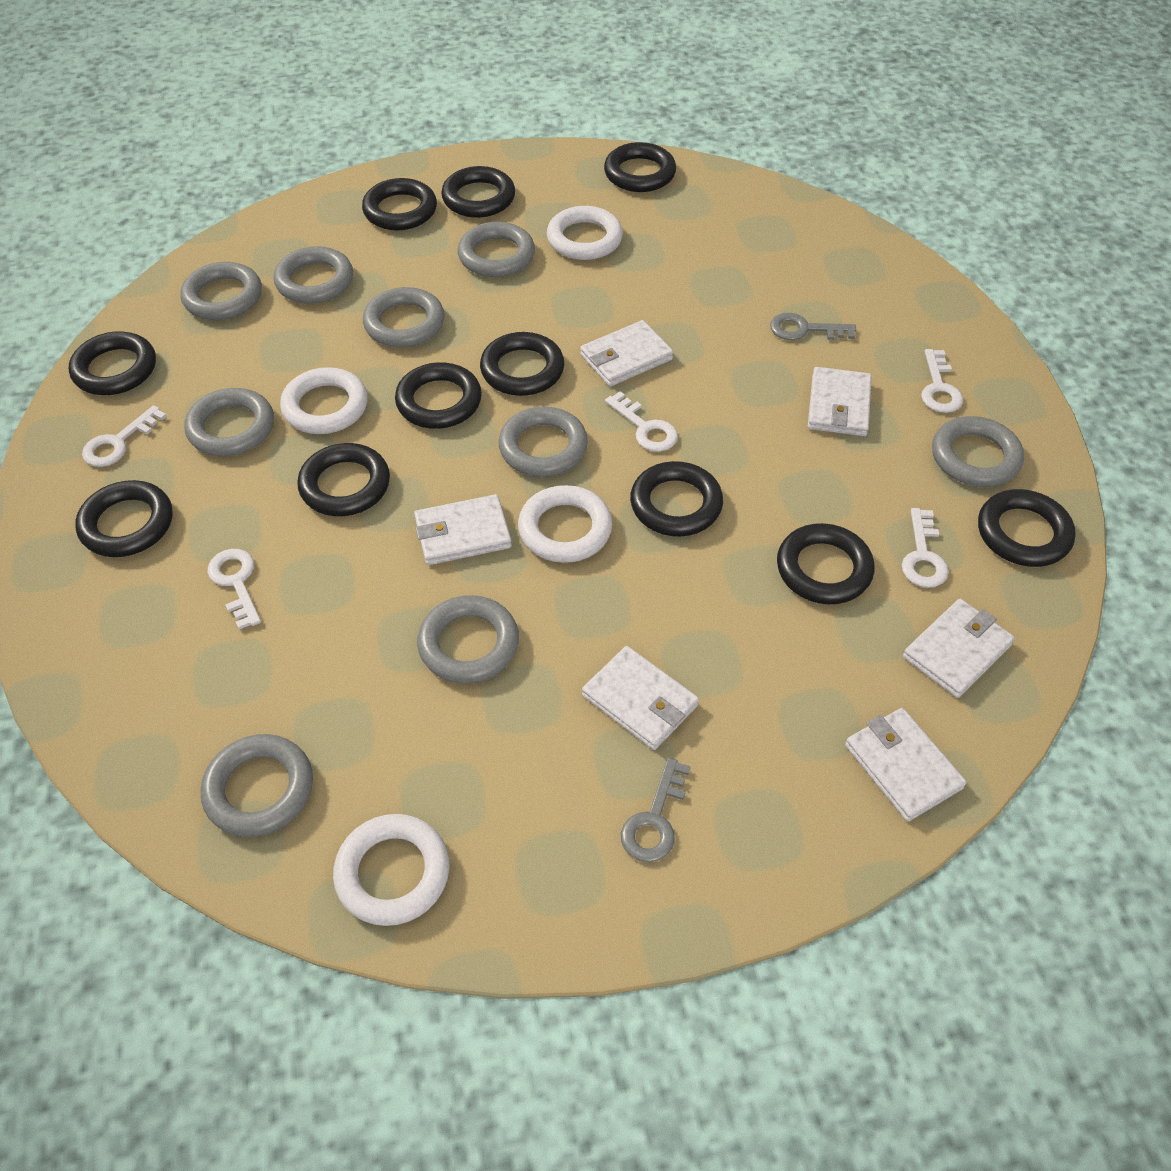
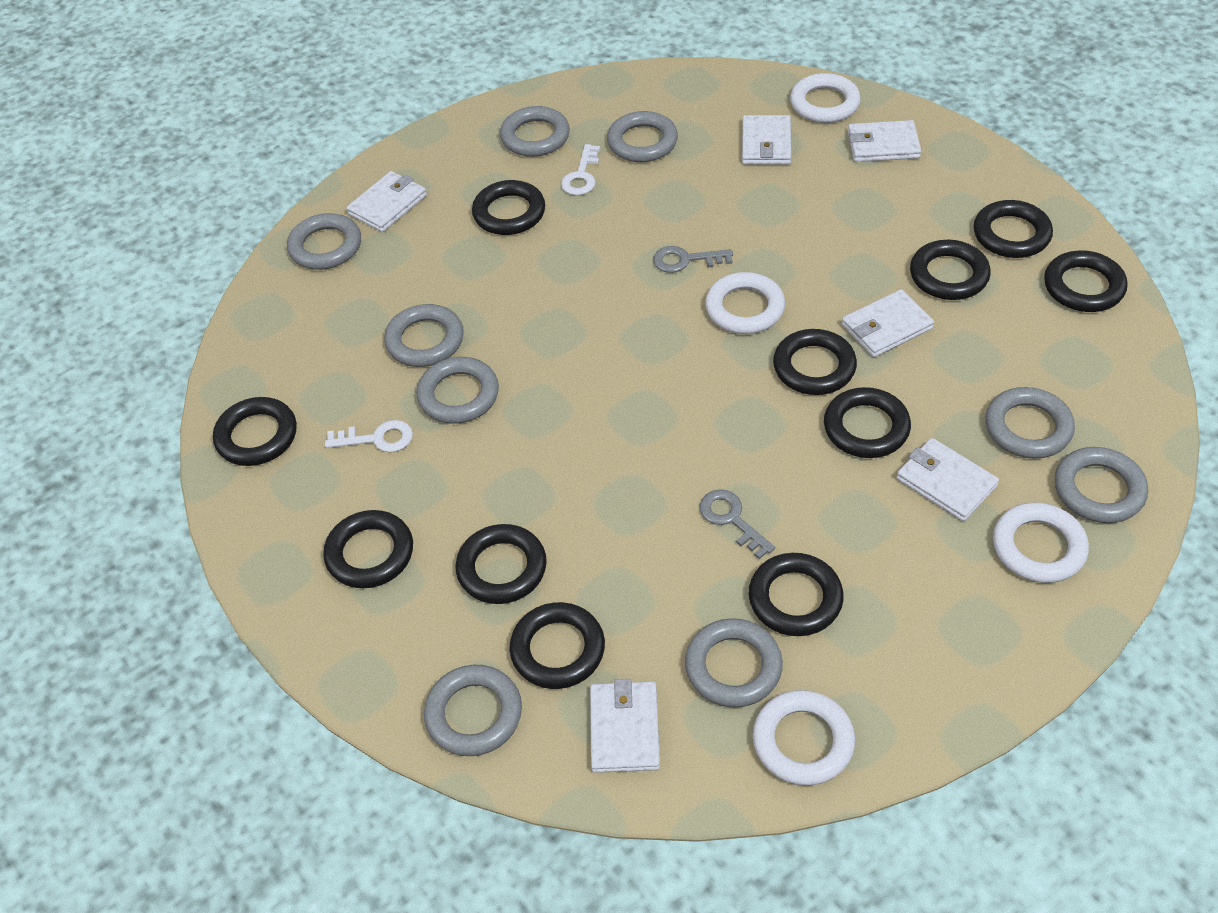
white key: [82,405,167,467] [208,549,261,629] [605,391,678,452] [902,508,949,588] [921,349,963,413] = 5 -> [325,420,413,452] [561,144,600,195] = 2

